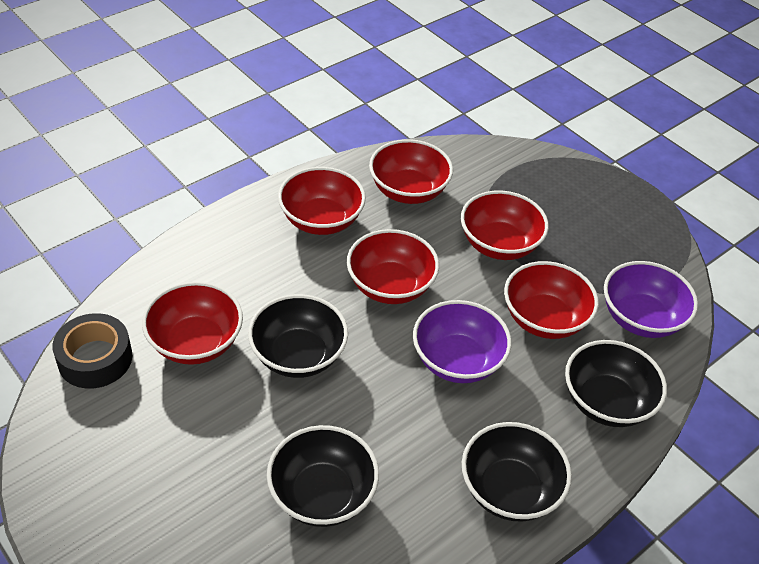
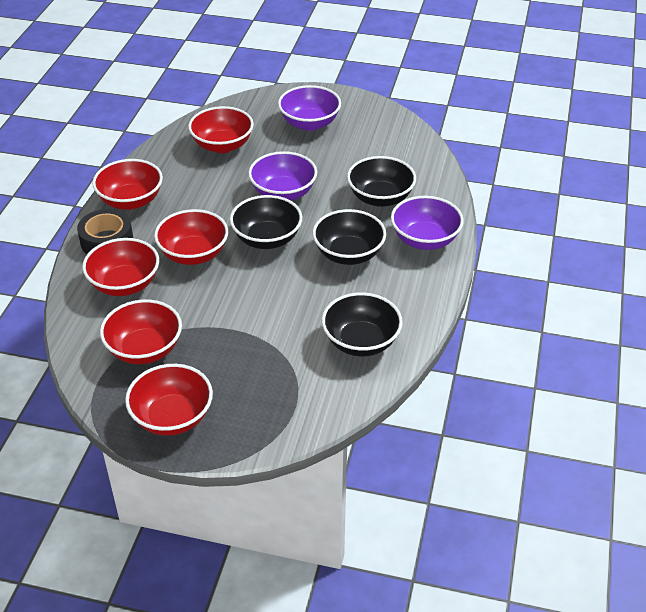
purple bowl: [413,300,512,383] [604,261,698,338] = 2 -> [248,151,317,201] [278,85,341,131] [391,196,464,250] = 3

